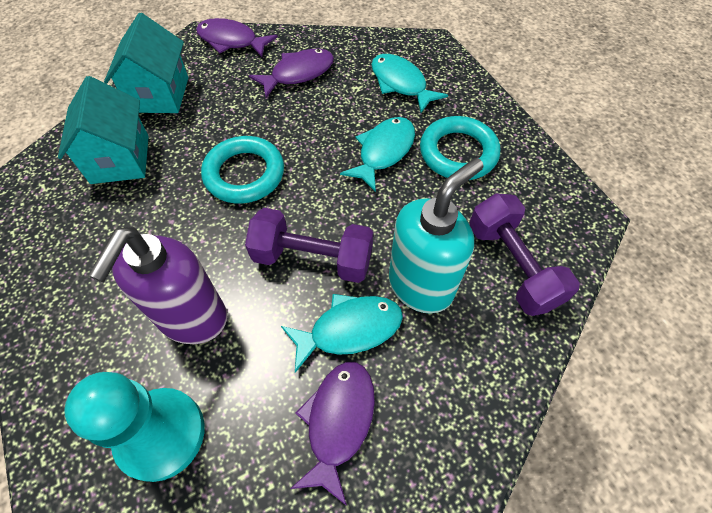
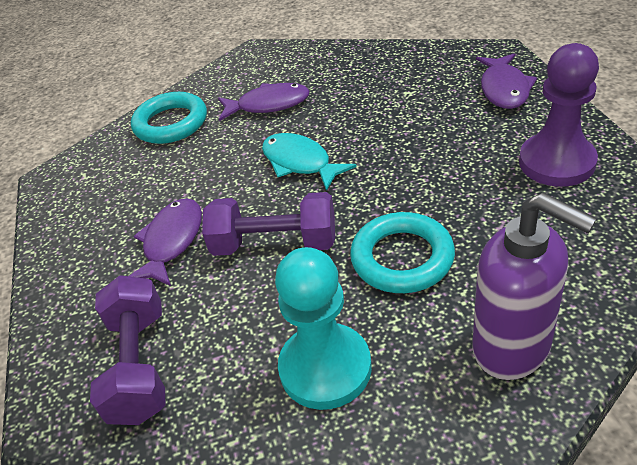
purple pawn: none = 0 -> [519,43,599,187] = 1
turquoise fish: [281,294,403,373] [340,117,415,192] [371,54,448,113] = 3 -> [262,133,357,191] = 1
turquoise house: [58,76,149,184] [104,13,188,113] = 2 -> none = 0
turquoise soap dispenser: [389,158,484,313] = 1 -> none = 0

